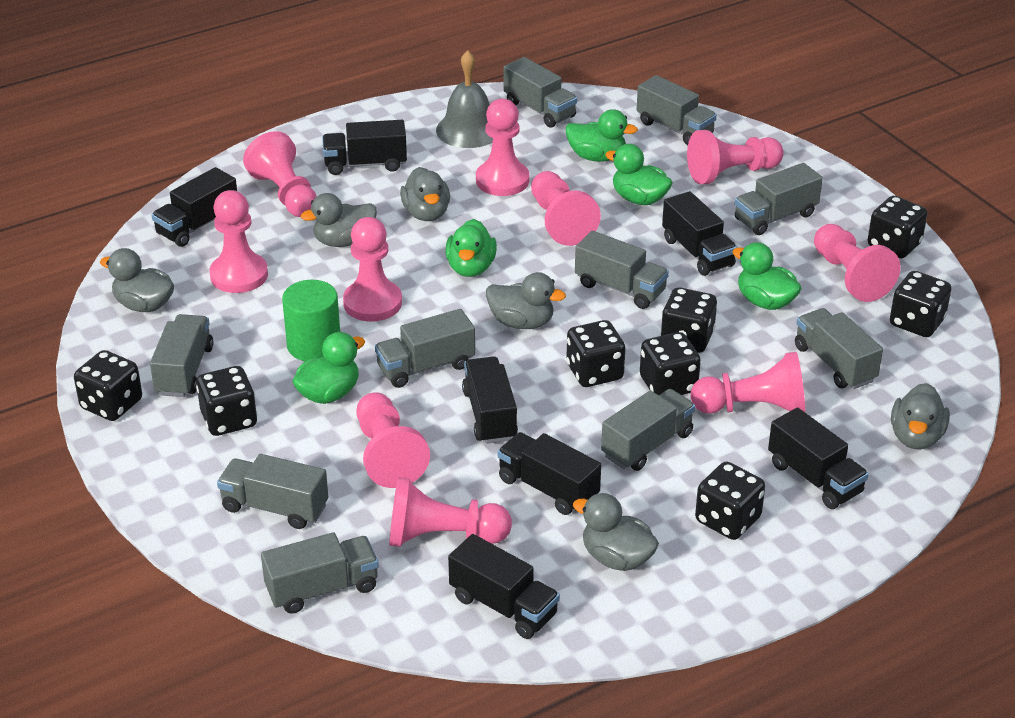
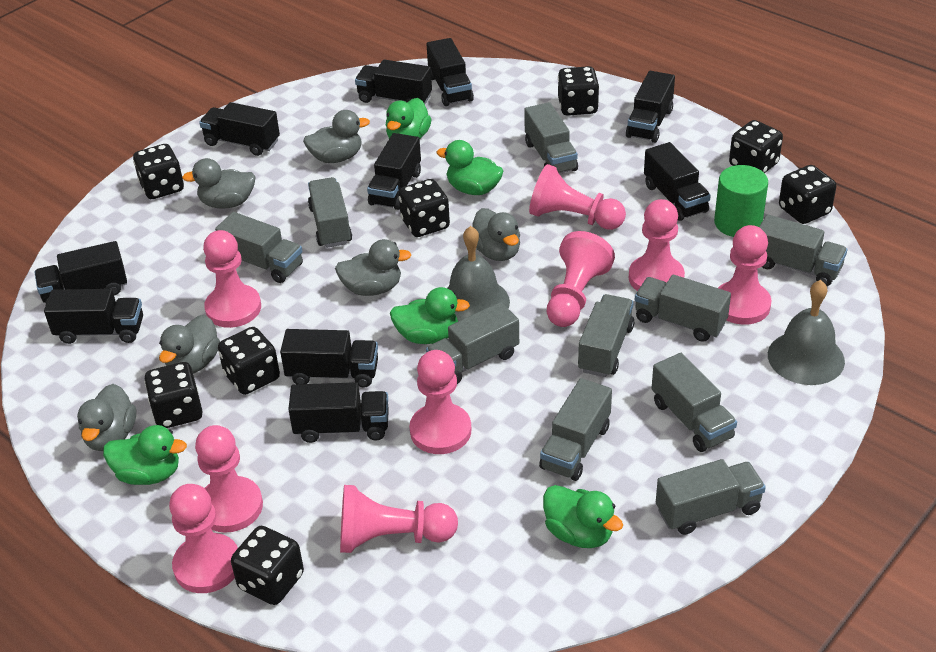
black truck: [151,167,237,247] [322,120,407,175] [448,534,560,639] [462,356,518,444] [498,432,601,515] [662,191,737,276] [768,407,869,509] = 7 -> [34,241,127,303] [44,289,143,344] [199,102,280,156] [280,329,378,388] [288,382,389,443] [355,60,432,104] [367,133,421,210] [426,38,474,106] [626,71,675,143] [644,142,711,221] = 10
grey bell: [436,50,493,148] = 1 -> [447,226,510,321] [768,280,845,385] = 2
pink pawn: [209,190,268,293] [243,131,317,217] [343,217,402,321] [356,392,430,488] [389,477,512,547] [476,99,529,196] [531,171,601,246] [687,130,784,184] [691,352,805,414] [814,224,901,302] = 10 -> [169,484,238,593] [195,425,263,533] [203,230,261,328] [340,485,458,553] [410,350,471,454] [529,164,626,230] [547,231,615,327] [629,199,685,291] [718,225,771,325] = 9

